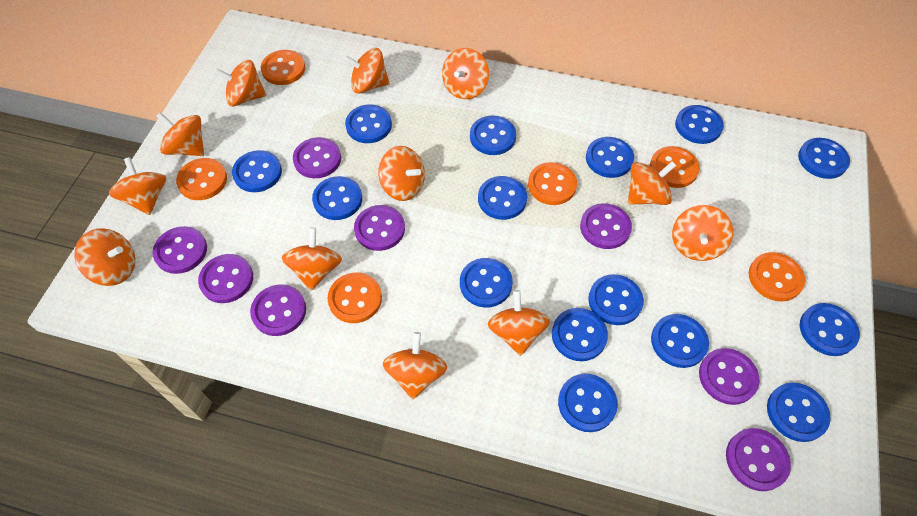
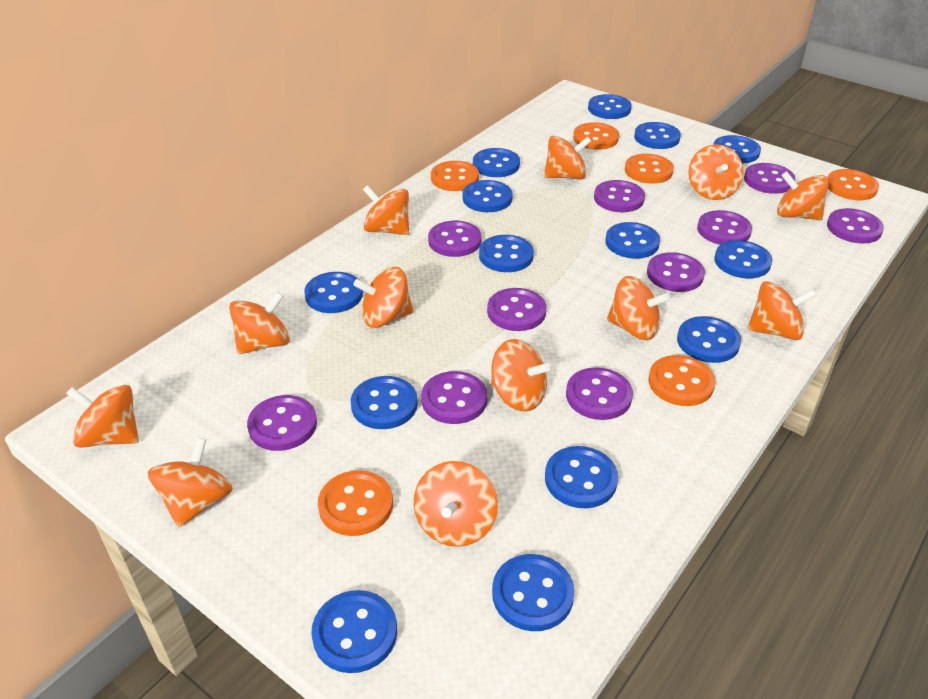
blue button: [232,150,282,192] [312,176,362,220] [345,104,392,143] [460,258,513,308] [470,115,516,155] [478,176,527,220] [552,308,608,361] [558,374,618,432] [586,137,634,178] [588,274,644,325] [651,314,709,368] [675,105,724,144] [767,383,831,442] [798,138,850,179] [800,303,860,356] = 15 -> [304,272,363,313] [311,590,397,673] [351,376,418,429] [463,180,513,212] [473,148,520,177] [479,235,534,272] [492,554,574,631] [545,446,618,508] [588,94,632,119] [605,222,660,259] [634,122,681,149] [677,316,741,363] [713,135,761,164] [714,240,772,279] = 14
purple button: [152,226,207,274] [198,254,253,303] [250,285,306,336] [293,137,341,178] [354,205,405,251] [580,203,632,249] [699,348,760,405] [726,428,791,491] = 8 -> [247,395,317,451] [421,371,487,424] [428,221,481,257] [487,288,546,331] [566,367,633,420] [594,180,645,212] [647,252,705,292] [697,210,752,245] [744,163,795,194] [827,208,884,244] = 10

